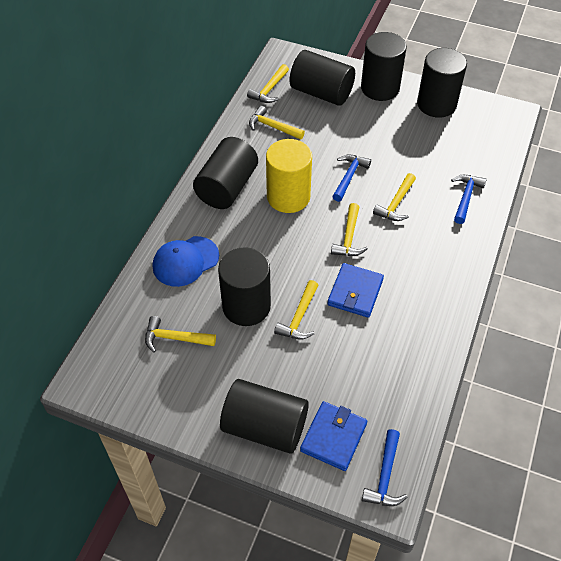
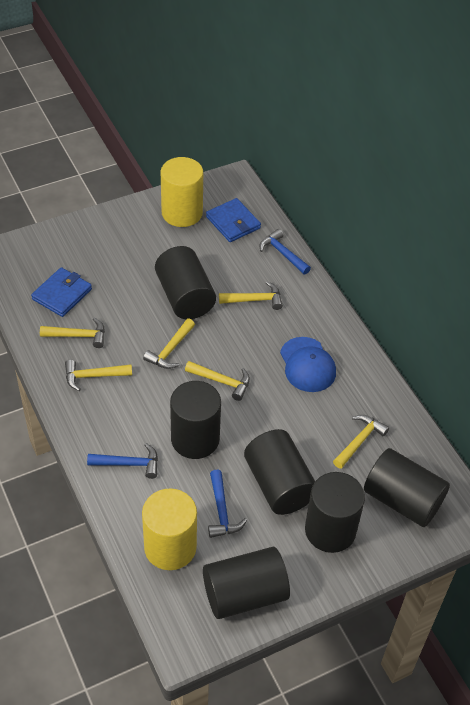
yellow cylinder: [266,139,312,213] = 1 -> [142,488,197,570] [161,157,203,227] = 2

